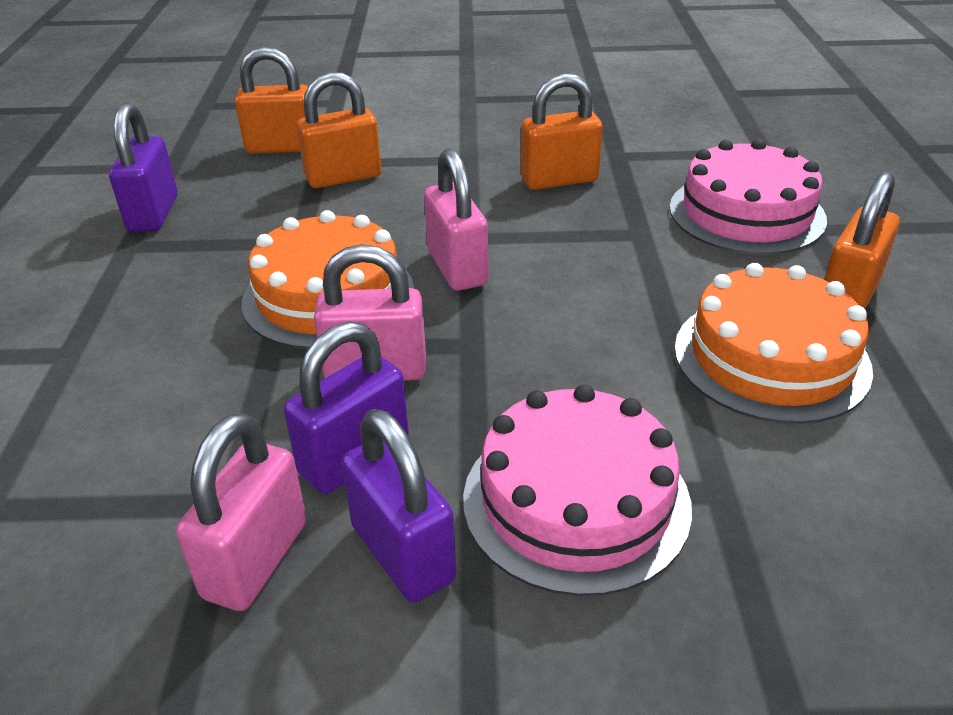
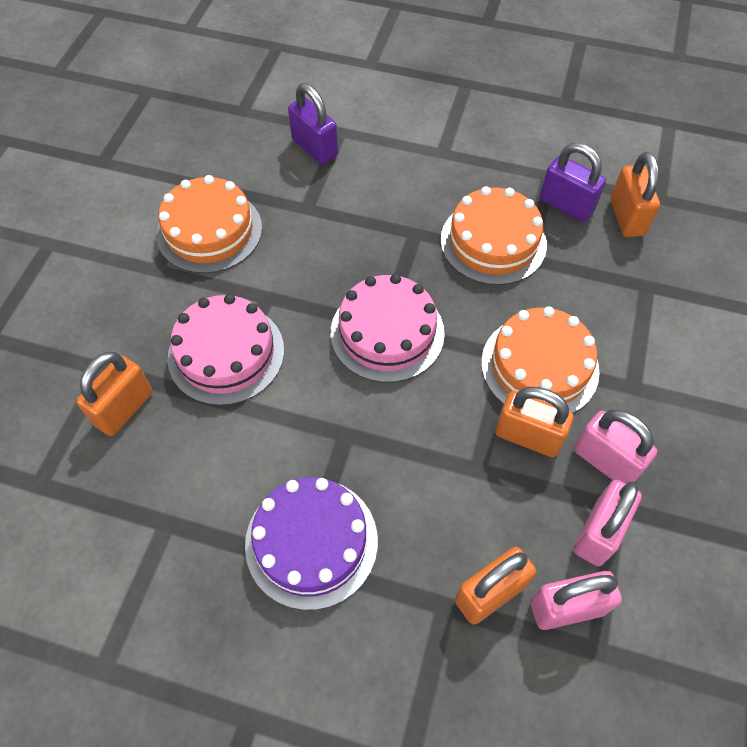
orange cake: [242,210,414,349] [674,263,873,424] = 2 -> [156,175,262,274] [441,186,547,285] [481,306,599,413] = 3
purple cake: none = 0 -> [245,477,378,610] = 1
purple padlock: [109,103,178,232] [284,321,409,494] [341,409,456,602] = 3 -> [288,83,338,165] [540,143,606,222] = 2

